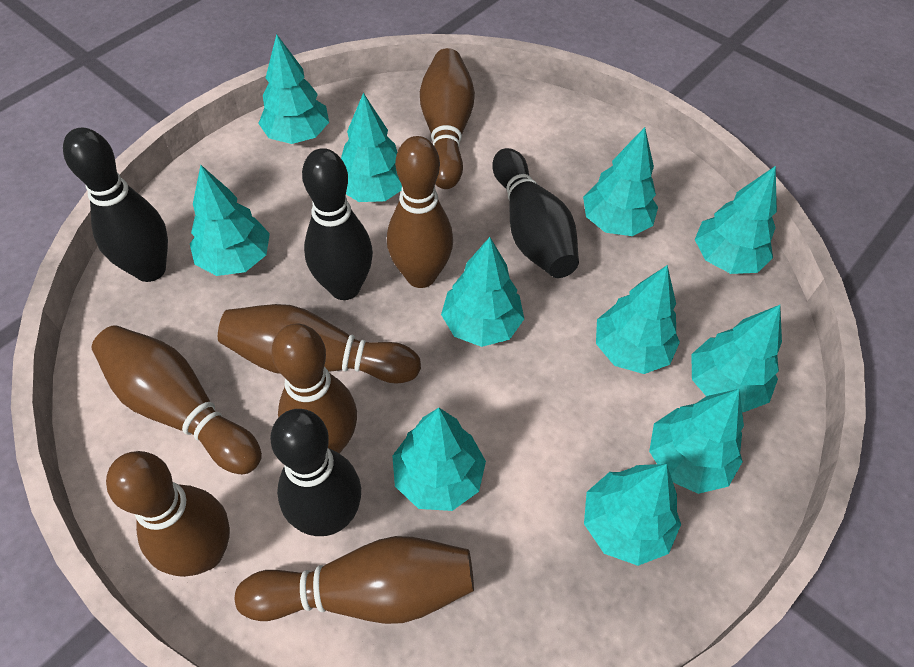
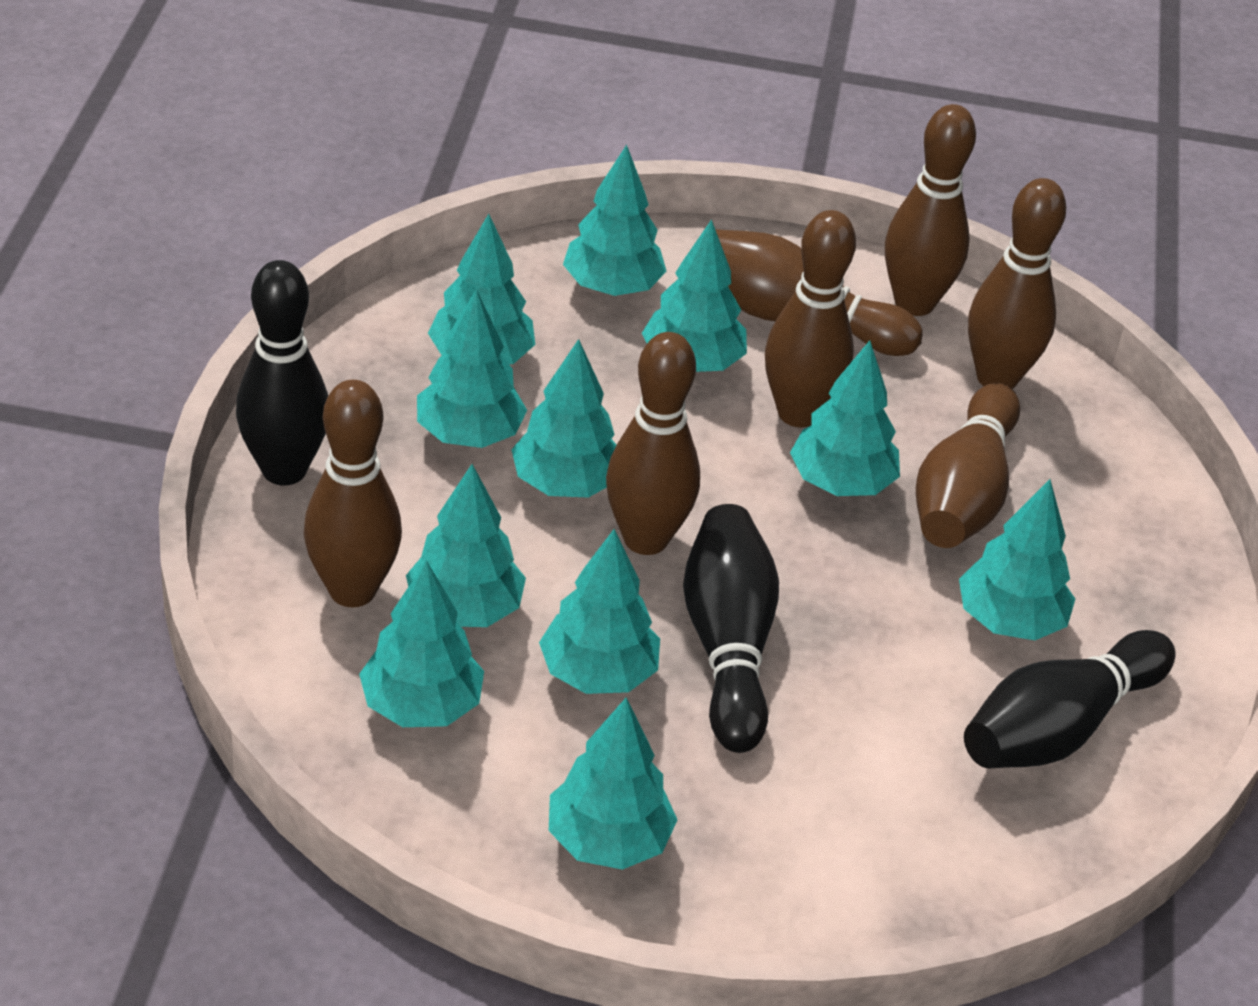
black bowling pin: [63,128,168,282] [270,409,361,536] [302,148,373,300] [492,148,579,278] = 4 -> [236,260,328,485] [683,504,779,753] [964,630,1176,768] = 3

